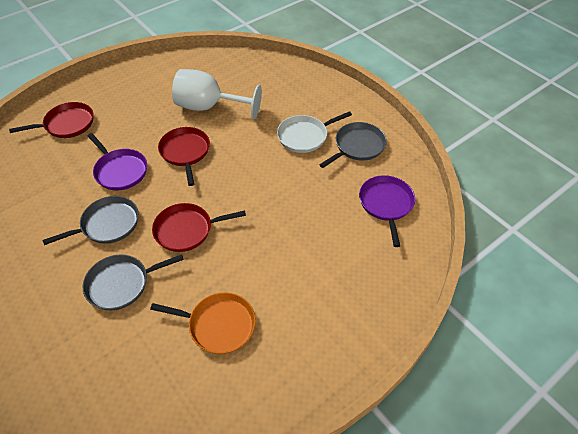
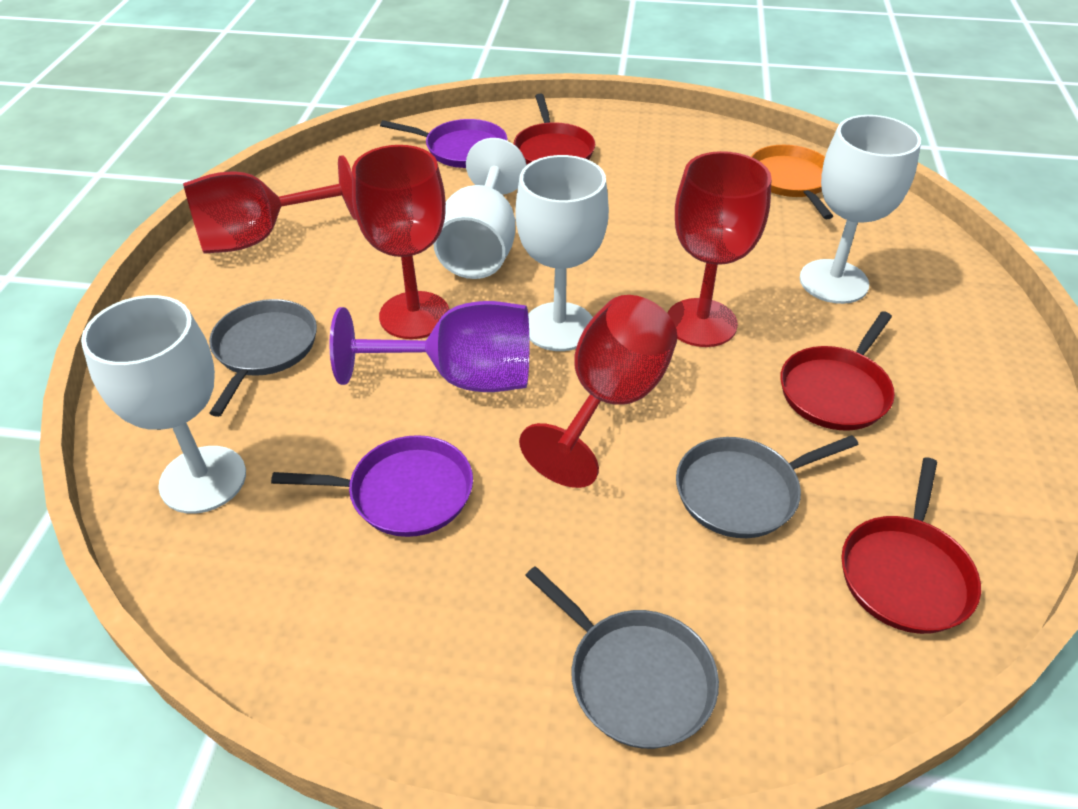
purple goblet: none = 0 -> [329,301,529,392] = 1
red goblet: none = 0 -> [183,155,357,254] [352,145,449,339] [519,295,678,488] [668,151,772,347] = 4
white goblet: [172,69,262,119] = 1 -> [81,295,246,514] [434,138,527,279] [515,155,609,351] [800,115,921,304] = 4
white pan: [277,111,352,153] = 1 -> none = 0

